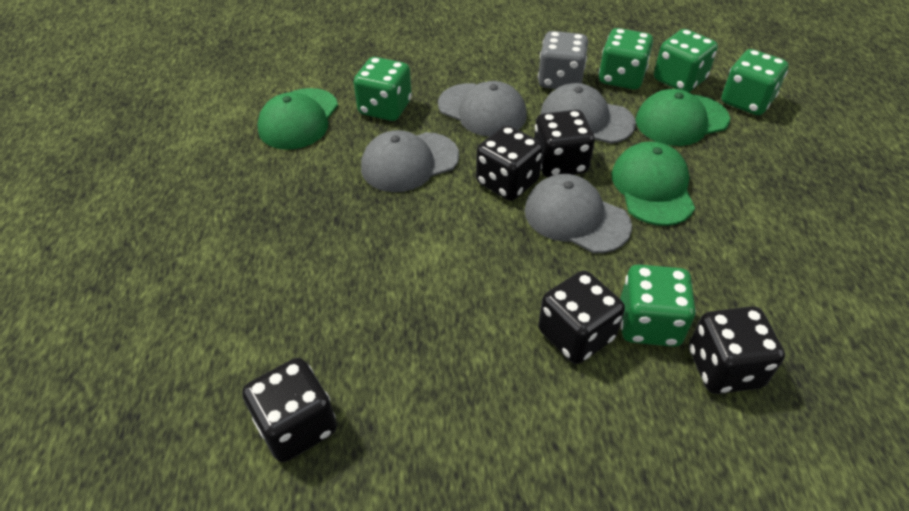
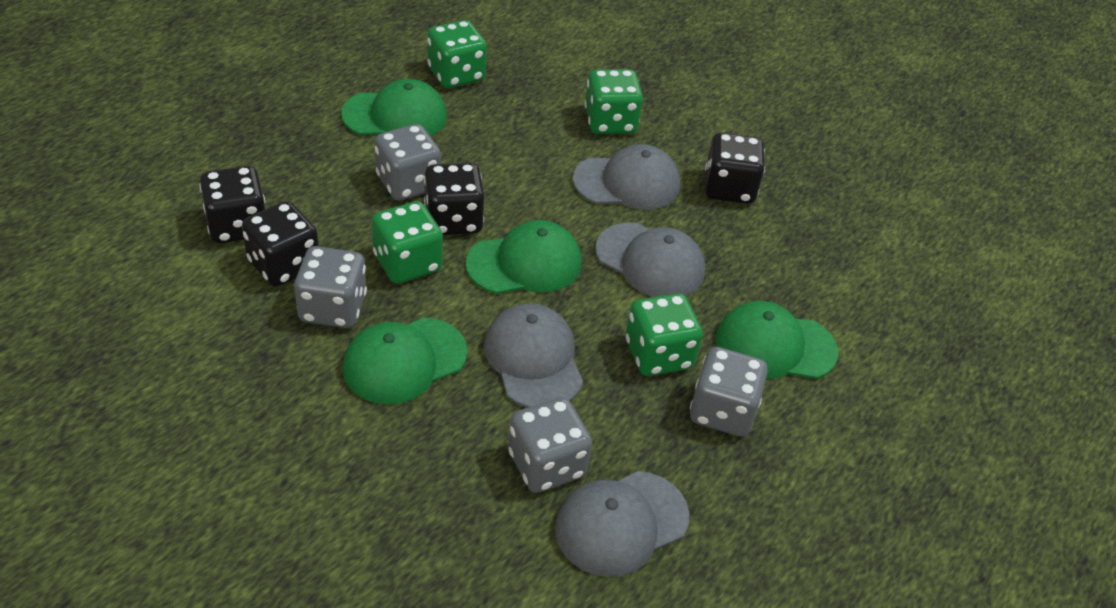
black dice: [242,358,337,462] [476,125,543,201] [534,110,595,177] [538,270,625,364] [689,306,785,394] = 5 -> [199,166,265,244] [242,201,319,287] [424,163,485,235] [705,133,765,204] = 4
green cap: [257,88,338,150] [611,141,695,226] [636,89,730,146] = 3 -> [341,79,447,136] [343,317,467,405] [466,220,582,294] [716,301,838,379] = 4
green dice: [354,57,412,121] [599,28,653,90] [620,264,696,347] [654,29,718,92] [721,49,789,115] = 5 -> [372,201,443,284] [427,20,487,88] [584,69,643,134] [626,293,703,376] = 4
grey dice: [538,31,588,89] = 1 -> [294,246,367,328] [374,124,441,201] [508,397,592,493] [690,347,768,437] = 4

